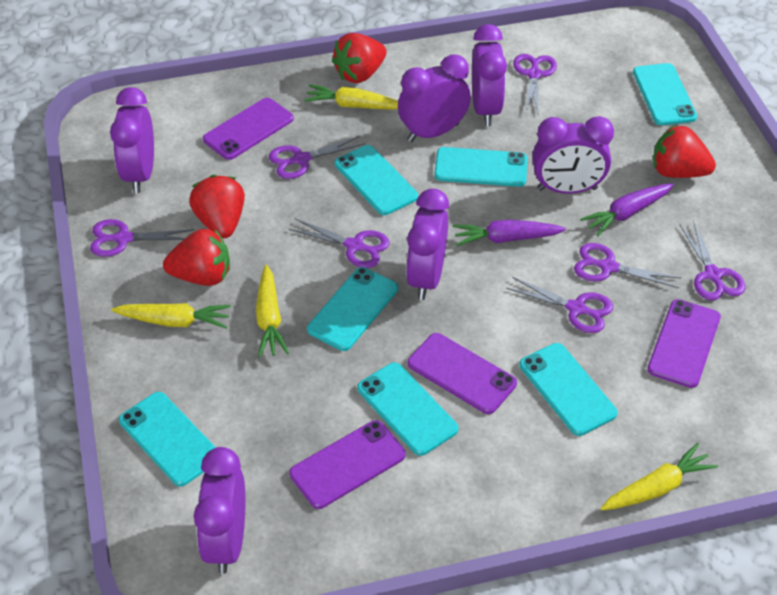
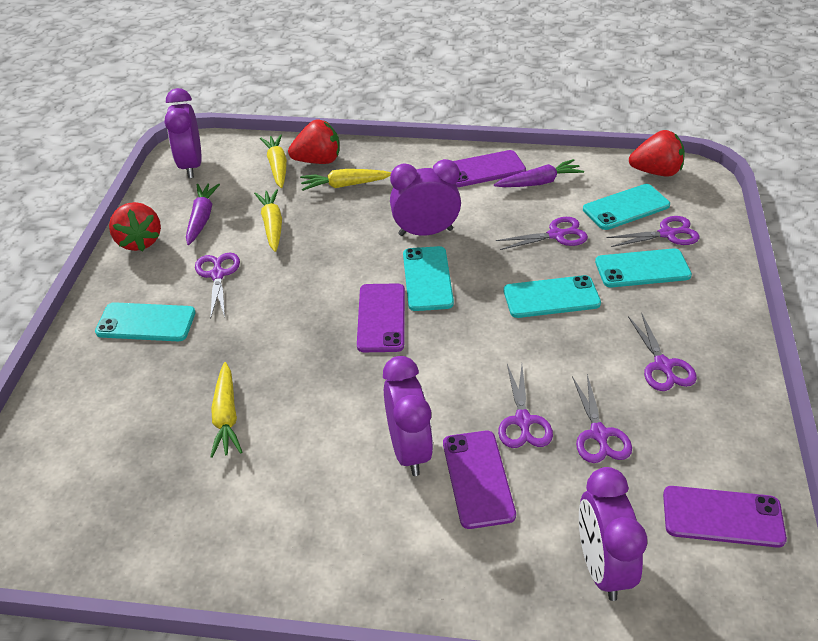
purple clock: [110,87,154,193] [194,447,245,574] [398,54,471,142] [406,189,449,300] [472,24,507,126] [533,116,614,194] = 6 -> [165,88,202,178] [383,356,433,476] [390,159,461,236] [579,467,647,601] = 4
purple scissors: [90,219,194,257] [269,136,365,179] [288,219,390,268] [506,277,613,333] [513,54,557,113] [574,243,681,288] [680,221,745,301] = 7 -> [195,252,240,319] [496,217,588,250] [498,364,553,448] [572,374,632,463] [606,216,699,247] [628,313,697,391] = 6
red strawberry: [163,229,230,286] [189,175,245,238] [332,33,387,83] [653,125,716,178] = 4 -> [109,202,161,251] [288,120,339,164] [629,130,685,177] = 3
turquoise phone: [119,392,216,486] [307,267,398,351] [335,145,418,215] [357,362,459,456] [434,147,527,187] [519,343,618,436] [633,63,697,125] = 7 -> [95,302,196,341] [403,246,454,311] [504,275,601,318] [583,184,670,230] [595,248,692,287] = 5

